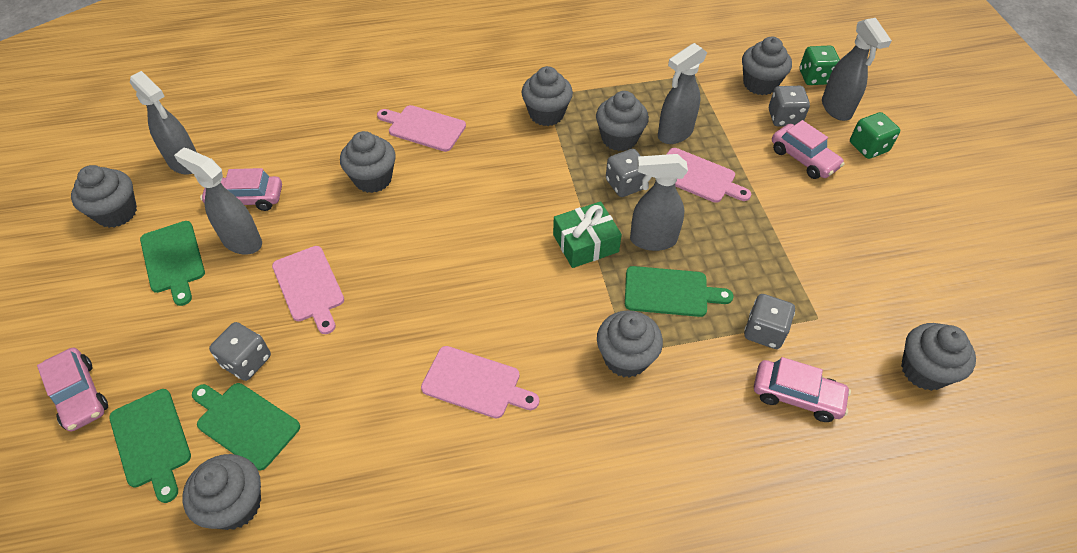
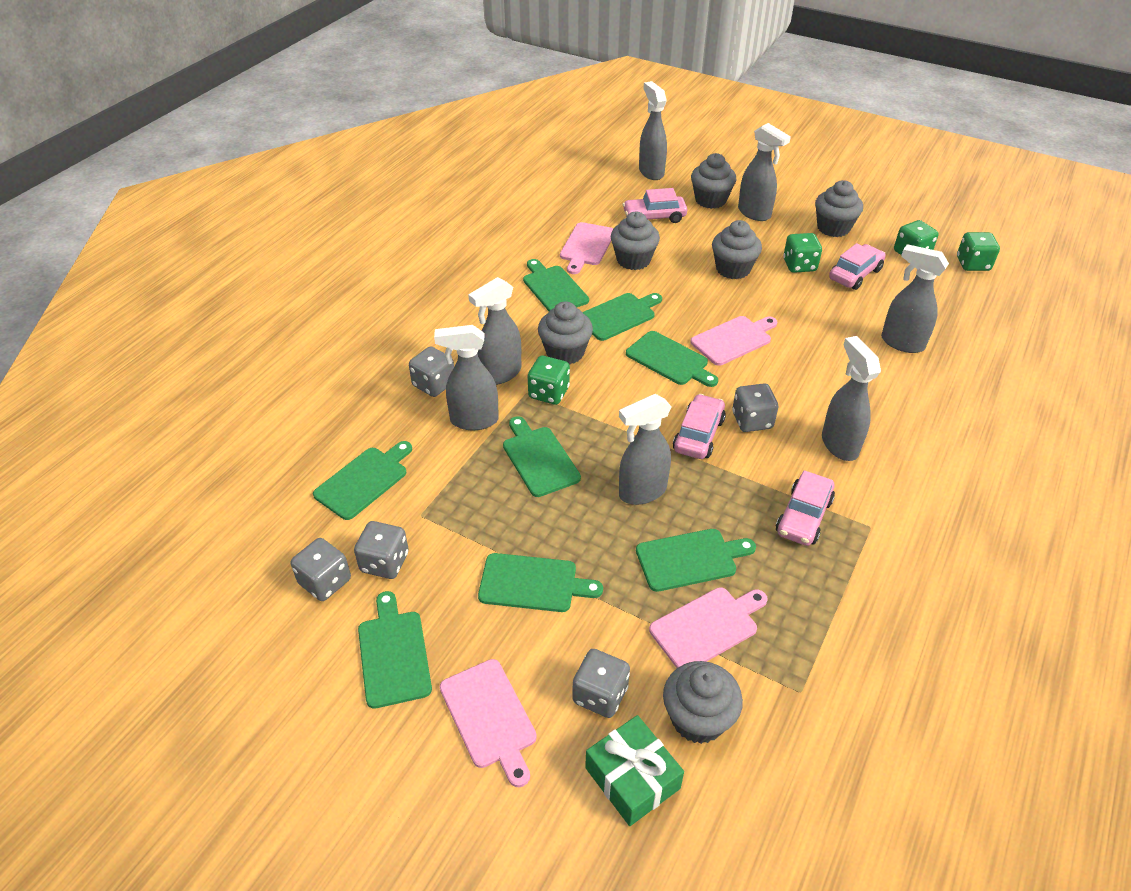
green cutting board: [109,389,191,503] [140,221,205,306] [192,383,300,471] [625,266,734,317] = 4 -> [313,441,412,520] [358,591,432,709] [478,553,603,612] [503,416,581,497] [523,259,589,311] [582,293,662,341] [626,331,718,387] [636,529,756,592] = 8
green dice: [800,45,840,85] [850,112,900,159] = 2 -> [528,355,570,405] [783,233,822,273] [894,220,939,255] [957,232,1000,271] = 4
grey cupcake: [71,165,137,228] [182,454,261,530] [340,131,396,193] [521,66,573,126] [596,91,649,151] [597,311,663,378] [742,37,792,95] [901,323,976,391] = 8 -> [538,301,593,365] [611,212,660,270] [663,661,743,744] [691,153,737,209] [712,220,762,279] [815,180,863,237] = 6
grey dice: [209,322,271,381] [606,149,645,197] [744,294,795,349] [769,86,810,126] = 4 -> [291,538,351,601] [354,521,409,579] [409,346,454,397] [573,649,630,718] [732,383,778,432] = 5
grey spray bottle: [130,71,197,175] [174,148,262,255] [630,154,688,251] [658,43,707,144] [822,18,892,121] = 5 -> [434,325,499,430] [468,277,521,385] [619,394,671,505] [639,81,667,180] [738,123,791,221] [822,336,881,461] [881,244,949,353] = 7

